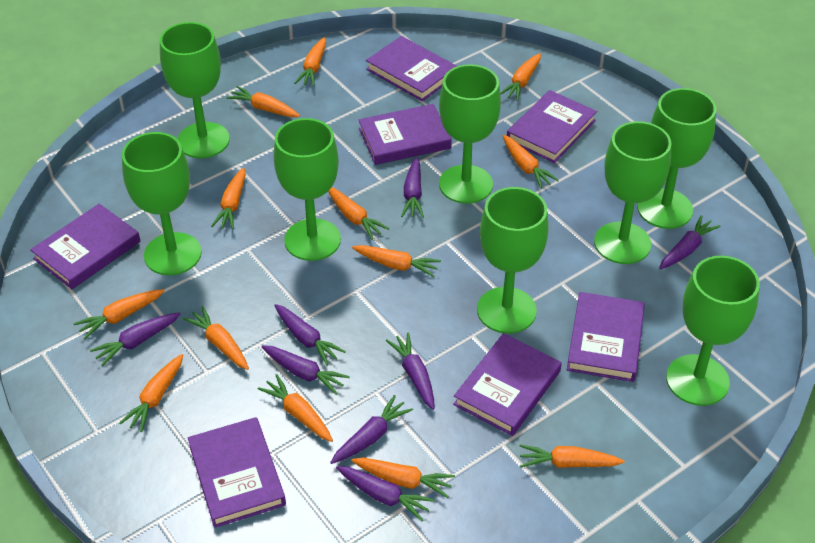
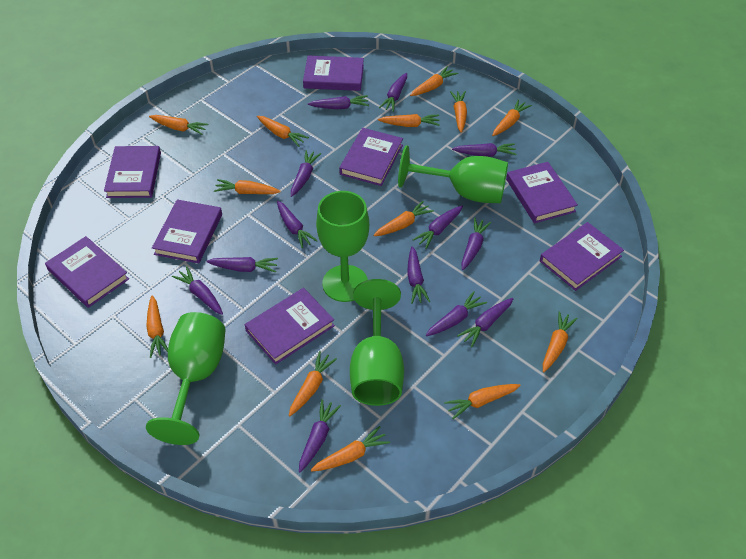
green goblet: [122,132,202,275] [160,22,230,158] [274,118,341,261] [439,64,501,204] [477,187,549,333] [594,121,672,264] [637,88,716,229] [666,256,760,406] = 8 -> [146,312,226,445] [316,191,369,302] [350,279,404,406] [398,145,508,203] = 4
purple book: [30,204,140,289] [188,417,286,528] [359,104,452,165] [366,36,457,101] [453,333,562,436] [507,90,597,163] [567,292,645,382] = 7 -> [45,236,129,308] [104,146,161,198] [152,200,222,263] [245,288,335,365] [303,55,364,91] [339,128,403,186] [506,162,578,223] [540,222,624,291] = 8
purple carrot: [90,312,181,366] [262,345,350,395] [274,304,346,366] [330,395,413,464] [336,466,435,521] [386,333,435,410] [401,157,424,218] [659,215,721,269] = 8 -> [172,266,223,315] [206,257,278,273] [277,201,318,248] [291,150,321,197] [299,399,341,472] [308,95,369,109] [379,73,407,112] [407,246,430,304] [412,206,463,249] [425,291,487,336] [452,143,517,157] [457,298,513,347] [461,218,491,270] = 13

